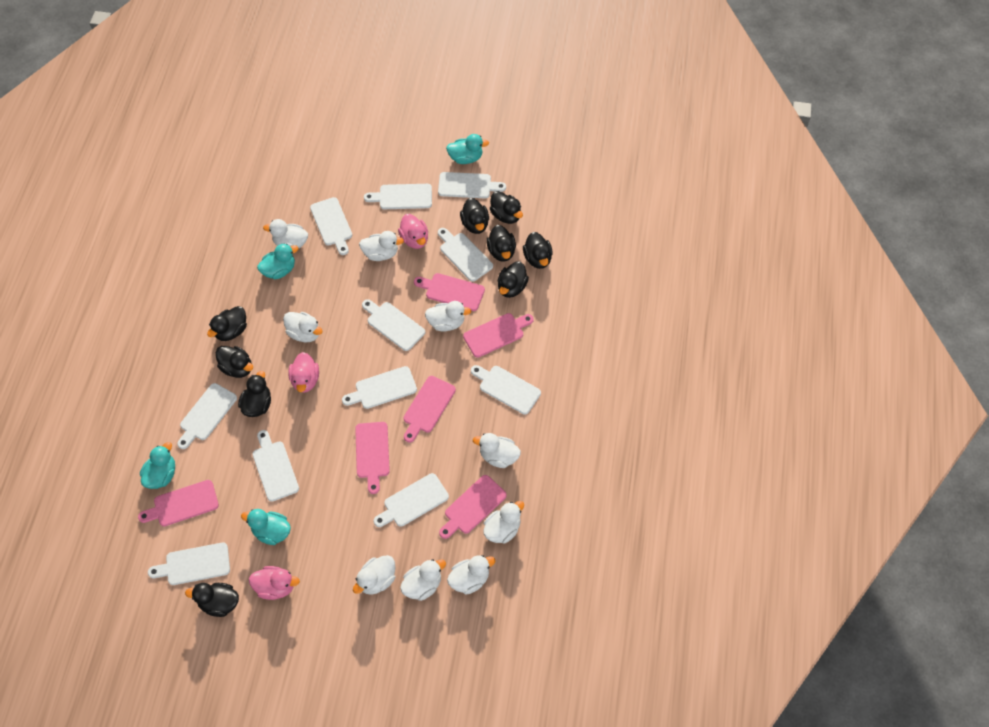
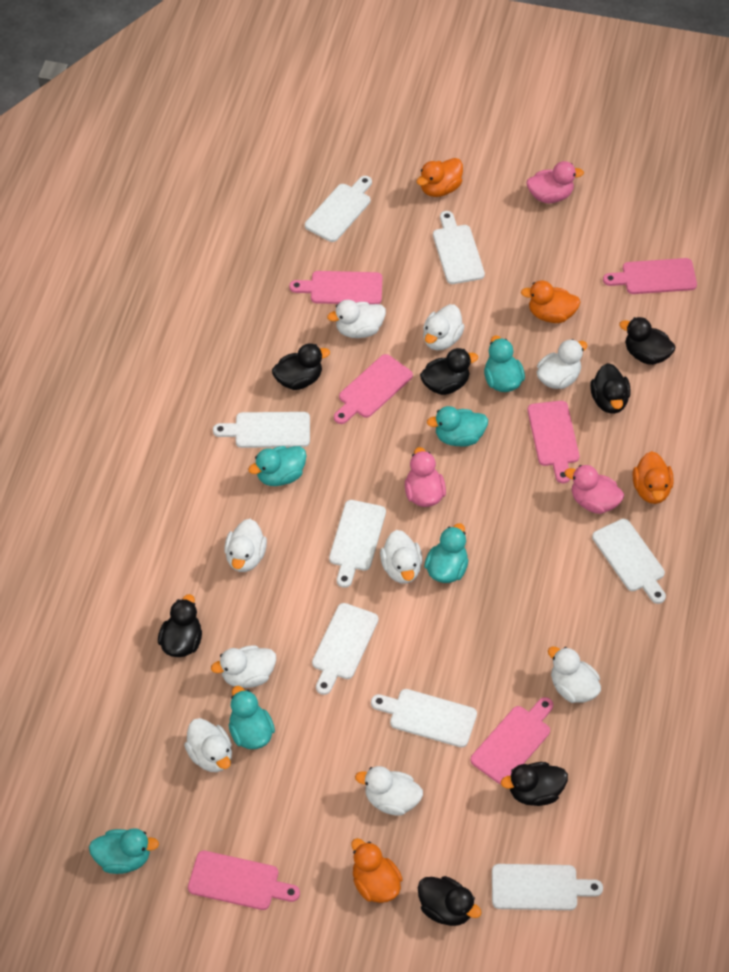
black duck: [185,583,239,617] [207,306,247,341] [216,346,253,378] [238,371,271,417] [460,198,489,234] [486,225,516,261] [490,191,523,224] [498,261,529,298] [523,232,553,269] = 9 -> [158,594,202,657] [272,343,330,390] [418,876,482,926] [420,348,478,395] [501,762,568,806] [590,363,631,414] [619,317,675,365] = 7
orange duck: none = 0 -> [351,838,402,903] [416,158,463,197] [521,280,580,323] [633,451,674,504] = 4
turquoise duck: [140,442,175,489] [241,509,291,545] [257,243,299,279] [446,134,489,164] = 4 -> [89,828,159,874] [229,686,275,749] [248,446,307,486] [424,523,468,583] [427,406,488,447] [484,336,525,392] = 6
white cutting board: [148,543,230,585] [177,383,237,449] [252,430,299,502] [310,197,352,255] [342,366,417,409] [362,299,425,351] [364,184,432,209] [374,473,449,527] [438,172,506,198] [438,228,493,282] [471,365,541,414] = 11 -> [213,412,310,448] [305,176,372,242] [312,603,378,695] [329,500,386,588] [371,689,477,747] [433,211,485,284] [492,864,603,910] [592,519,666,604] = 8

